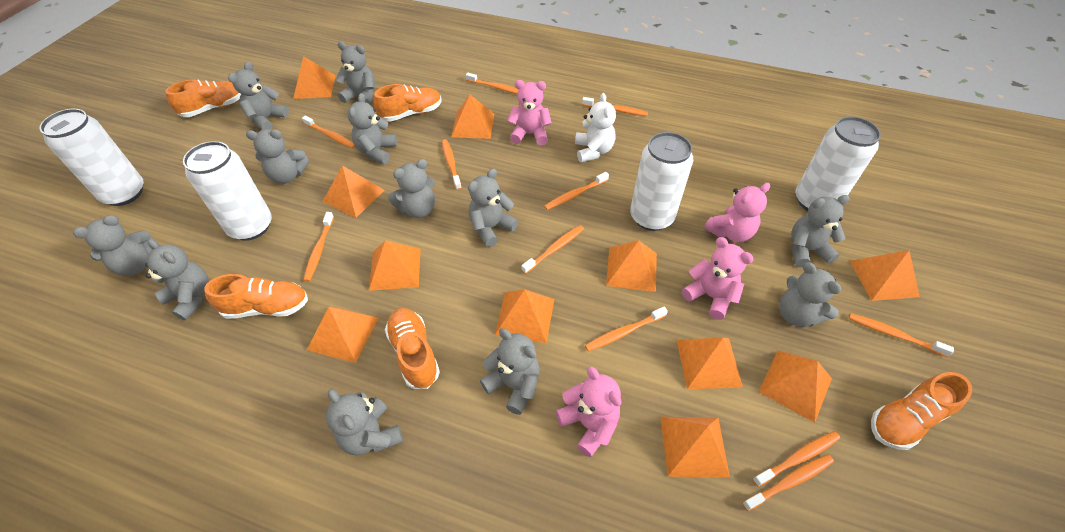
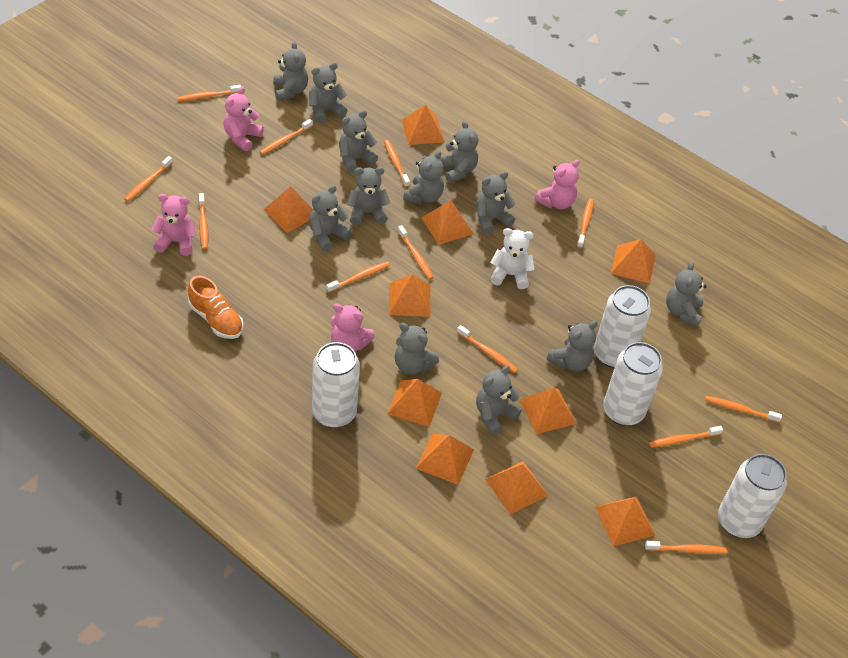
orange pyramid: [293,56,336,99] [307,307,378,363] [322,165,384,218] [369,240,421,291] [451,95,494,139] [495,289,554,343] [606,240,657,292] [660,417,730,478] [677,338,743,389] [759,351,832,423] [850,250,920,301] = 11 -> [263,186,313,233] [387,379,442,427] [389,274,430,317] [402,105,445,145] [416,434,474,485] [422,200,473,245] [485,461,548,514] [519,387,576,434] [595,496,655,546] [611,239,656,284] = 10
orange shoe: [165,79,241,117] [204,274,308,319] [374,84,442,122] [385,308,440,389] [871,372,972,450] = 5 -> [188,276,244,339] = 1
orange toothbrush: [302,116,355,149] [303,212,334,282] [442,139,462,190] [466,73,519,94] [521,225,584,274] [544,172,609,210] [582,97,648,116] [585,307,668,351] [742,454,834,511] [753,431,840,487] [849,313,954,357] = 11 -> [124,156,173,202] [177,85,241,101] [199,193,208,250] [260,119,313,155] [326,261,390,293] [384,140,410,187] [398,225,434,280] [457,325,518,373] [577,199,594,248] [645,541,727,554] [649,426,723,448] [705,396,782,423] = 12

